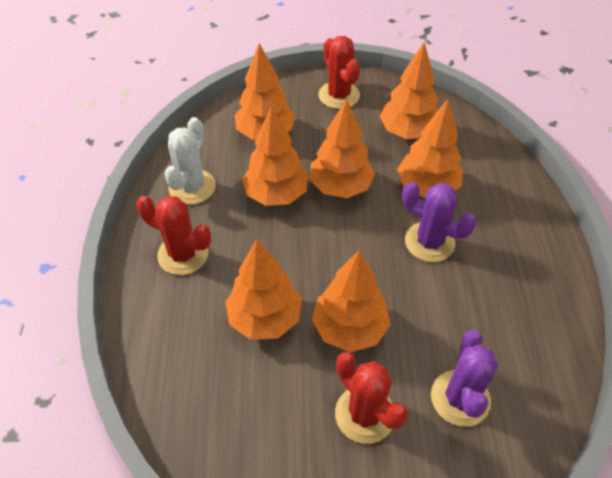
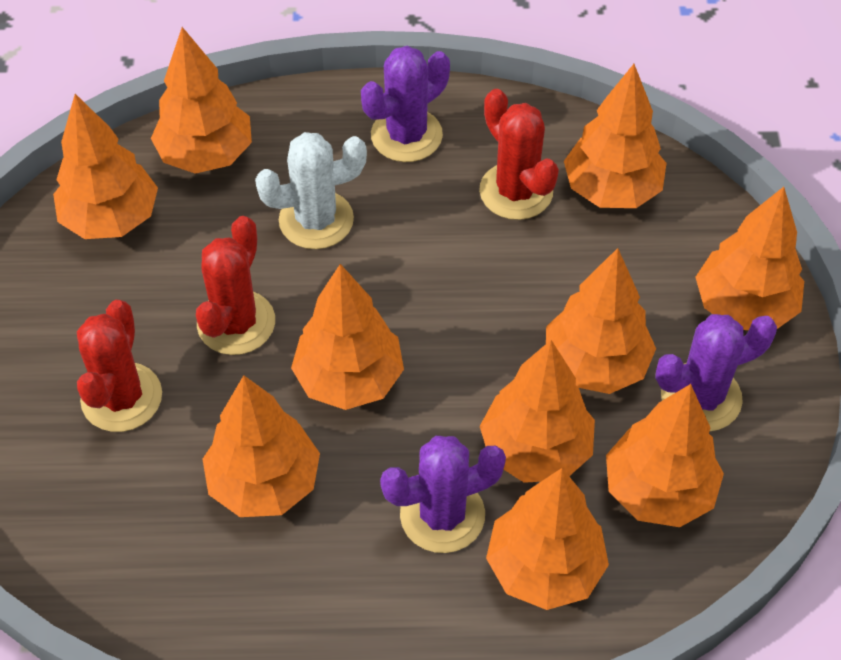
orange tree: [225,239,302,340] [234,43,295,140] [242,106,308,206] [310,98,375,198] [312,250,390,352] [379,42,438,139] [397,99,463,197] = 7 -> [53,94,158,239] [151,27,252,174] [202,375,320,517] [291,264,404,410] [480,340,595,483] [486,468,609,610] [546,248,656,394] [564,64,666,208] [606,384,724,527] [695,187,804,330] = 10
purple cactus: [402,182,477,262] [431,330,498,427] = 2 -> [361,46,450,162] [380,436,506,553] [655,314,777,432] = 3

